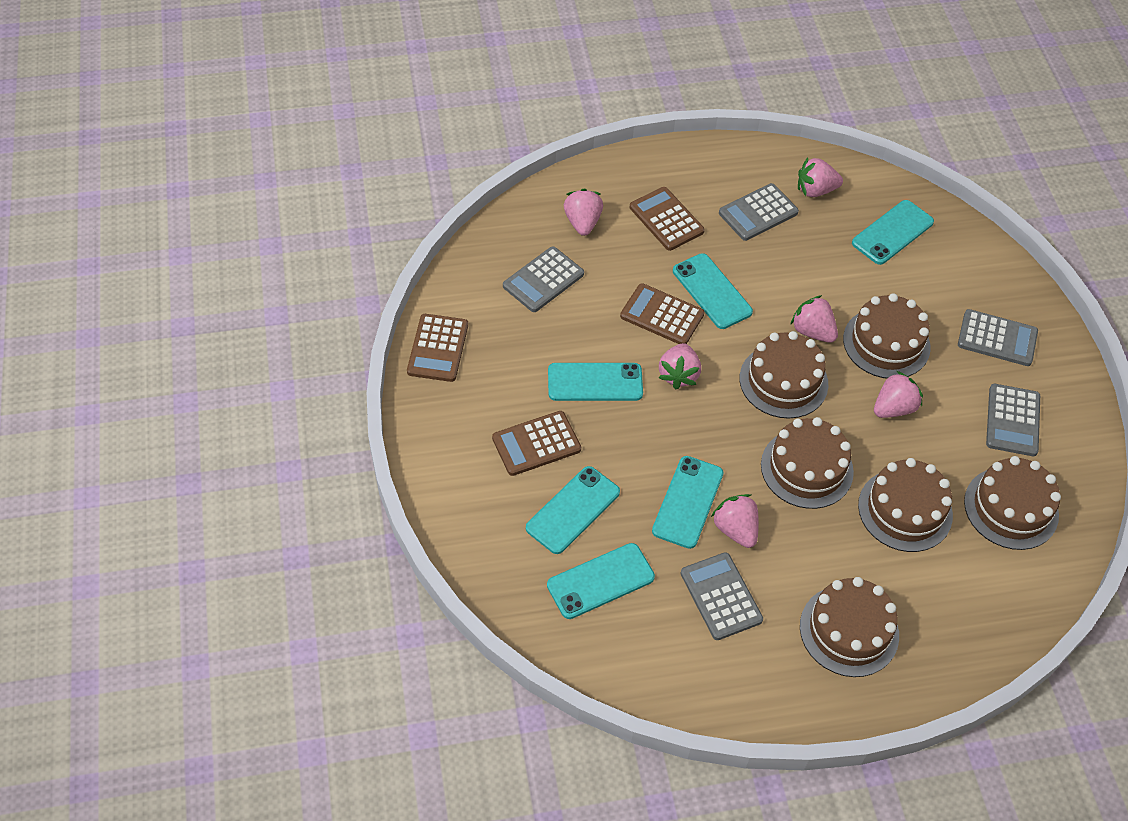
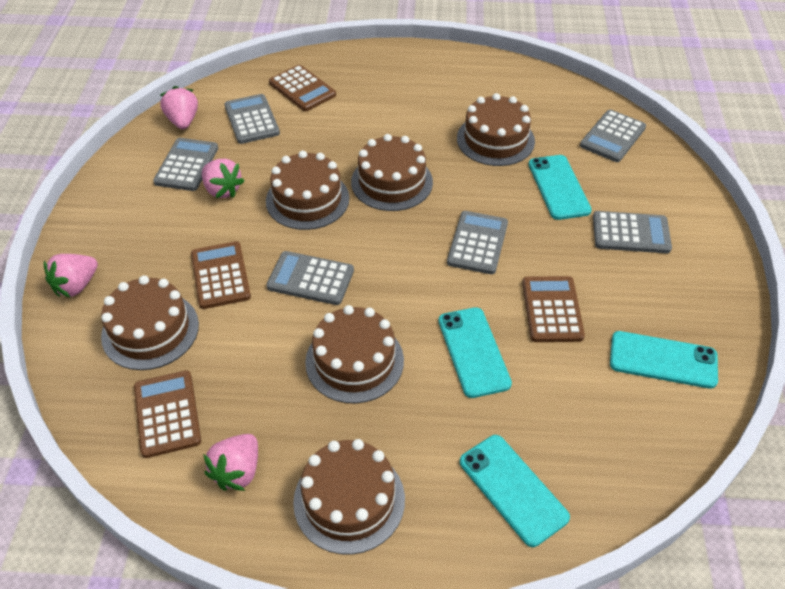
grey calculator: [503,247,584,312] [681,552,763,640] [719,183,799,241] [958,309,1038,366] [986,384,1040,456] = 5 -> [153,138,218,191] [224,94,280,144] [267,251,354,305] [447,211,508,274] [580,110,646,162] [593,211,672,253] = 6
pink strawberry: [564,189,603,236] [659,343,701,389] [711,494,759,548] [790,295,838,343] [798,158,843,197] [874,371,923,418] = 6 -> [44,254,98,298] [160,86,198,129] [202,159,244,198] [203,434,258,491] = 4
turquoise phone: [526,466,620,554] [547,543,655,619] [548,363,643,401] [652,456,723,549] [673,253,753,329] [852,200,934,265] = 6 -> [439,307,512,398] [460,435,570,547] [529,155,592,220] [610,331,718,389] = 4

